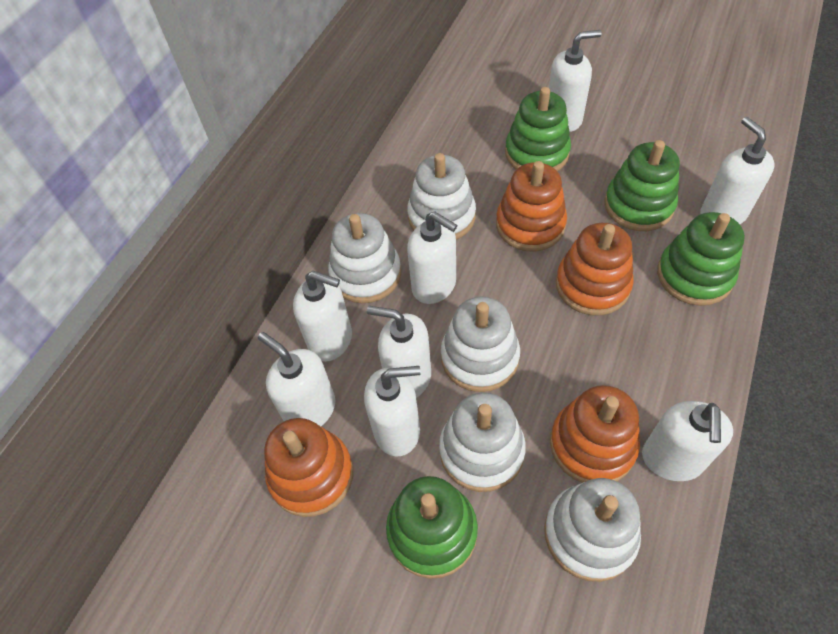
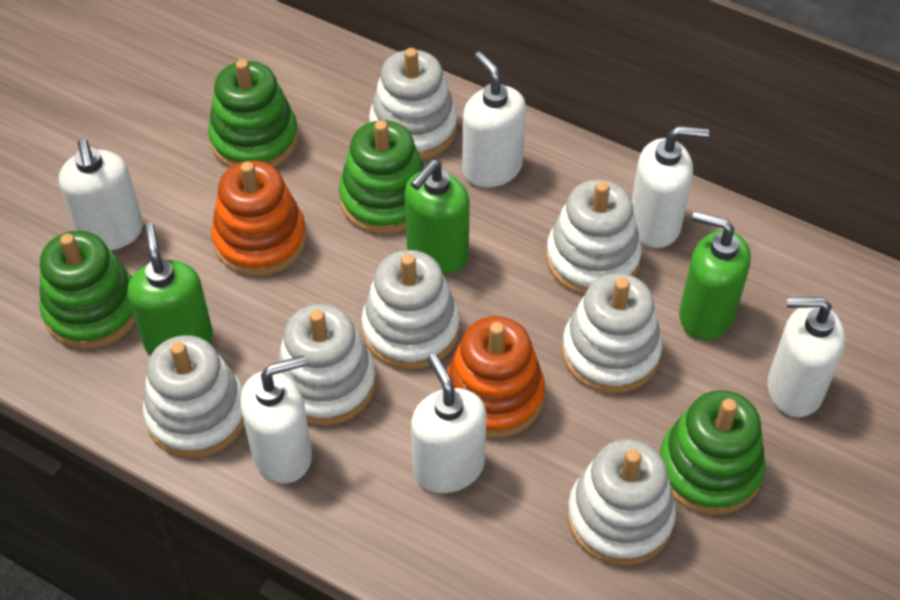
green soap dispenser: none = 0 -> [128,223,213,356] [405,160,470,274] [679,211,751,340] = 3
orange stacking toy: [264,418,353,517] [496,161,567,251] [550,385,640,483] [556,223,634,316] = 4 -> [211,161,307,276] [447,316,545,438] = 2
white soap dispenser: [258,332,335,426] [293,271,352,362] [364,366,421,456] [367,306,431,398] [407,211,457,304] [549,30,601,132] [642,401,733,481] [700,117,774,224] = 8 -> [59,139,143,250] [240,356,312,483] [411,354,487,493] [462,52,526,188] [632,126,709,248] [767,297,845,417] = 6
white stacking toy: [328,213,401,303] [407,153,476,240] [439,392,526,492] [441,297,520,392] [544,478,641,582] = 5 -> [143,335,245,458] [277,304,376,425] [361,250,460,370] [369,48,457,160] [546,180,641,295] [562,273,662,393] [567,439,676,566] = 7

